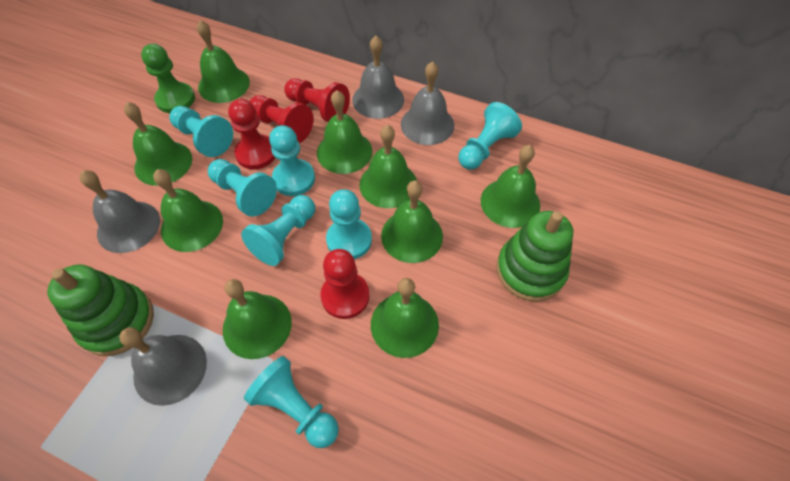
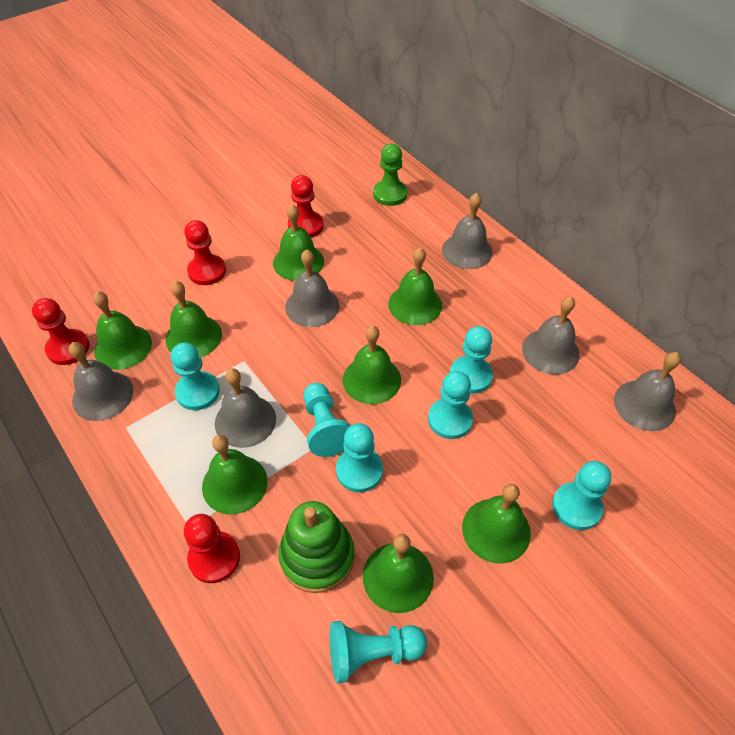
green bell: [124,102,192,186] [153,169,223,252] [197,20,250,103] [223,279,292,359] [317,90,372,174] [359,125,417,208] [371,278,439,358] [381,180,443,263] [481,145,540,228] = 9 -> [93,291,152,370] [166,281,222,357] [202,435,267,515] [273,204,324,281] [343,325,401,404] [363,534,434,613] [388,248,442,325] [462,484,531,564] = 8
green stacking toy: [47,264,154,356] [497,211,573,302] = 2 -> [279,501,355,593] = 1
grey bell: [80,170,160,253] [119,327,207,406] [352,36,404,119] [401,61,454,145] = 4 -> [69,342,133,421] [215,368,276,448] [285,249,339,327] [442,193,493,269] [522,296,580,374] [614,352,681,431] = 6

